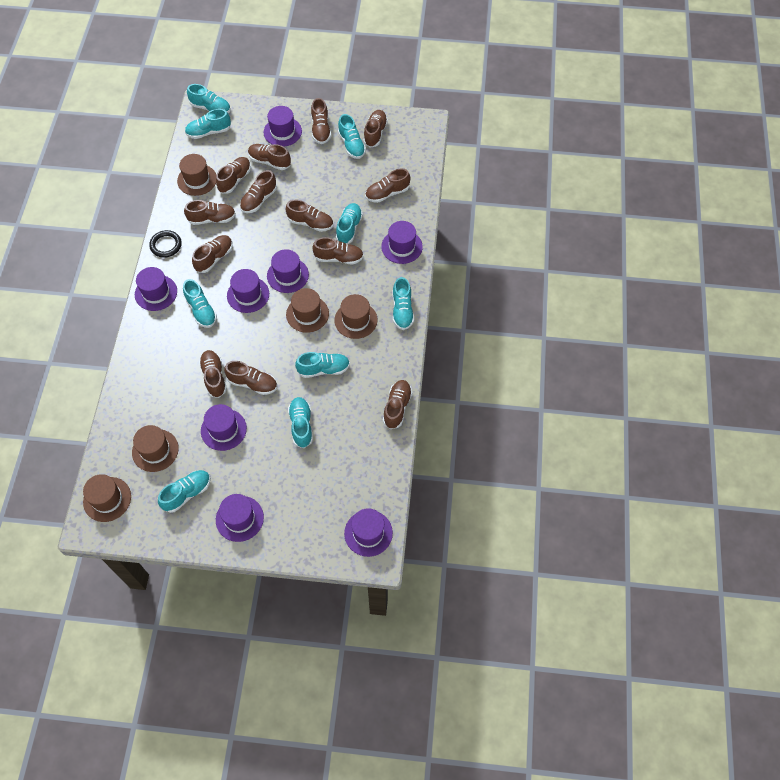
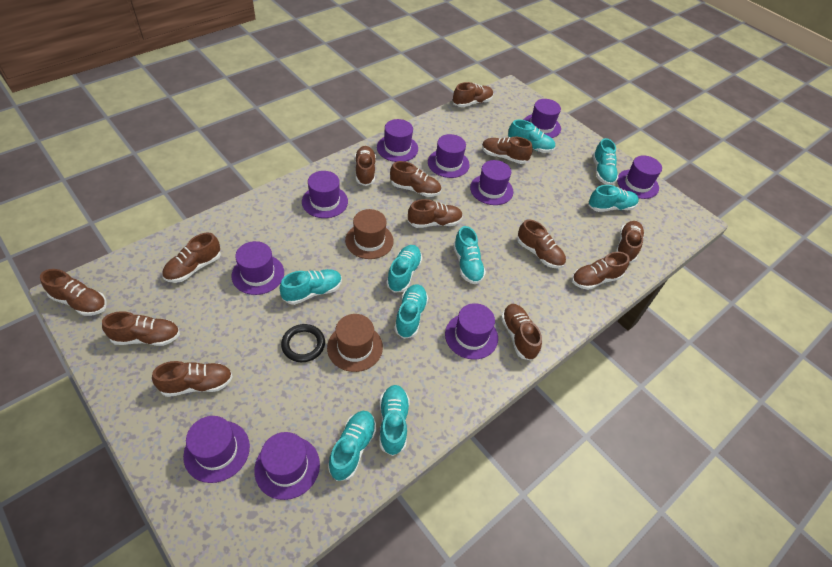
brown hat: [83,474,131,522] [132,425,179,472] [177,154,216,196] [286,288,329,333] [334,294,378,339] = 5 -> [327,314,383,372] [345,209,394,259] = 2
purple hat: [135,267,177,311] [201,404,247,451] [216,494,264,542] [227,269,269,313] [264,106,302,147] [267,249,309,293] [344,508,393,557] [381,221,423,264] = 8 -> [183,416,250,483] [232,241,284,295] [254,432,320,500] [302,171,348,218] [377,119,418,162] [428,134,470,178] [445,303,498,360] [470,160,513,205] [524,99,561,138] [617,155,662,199] = 10

